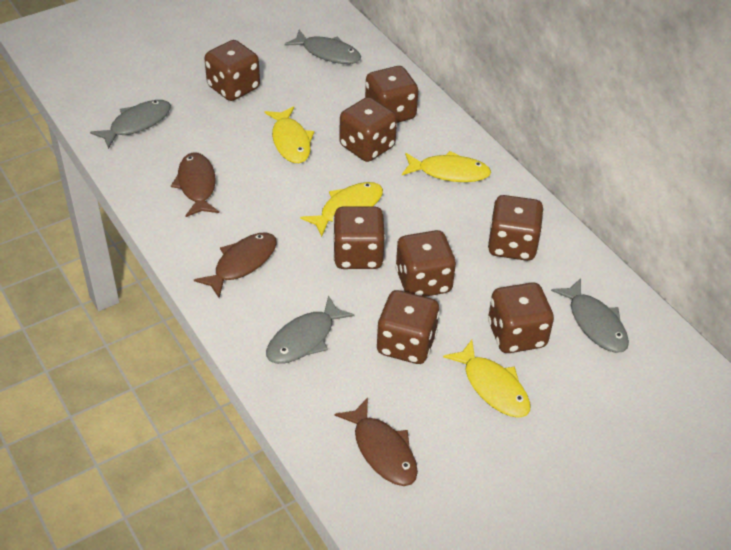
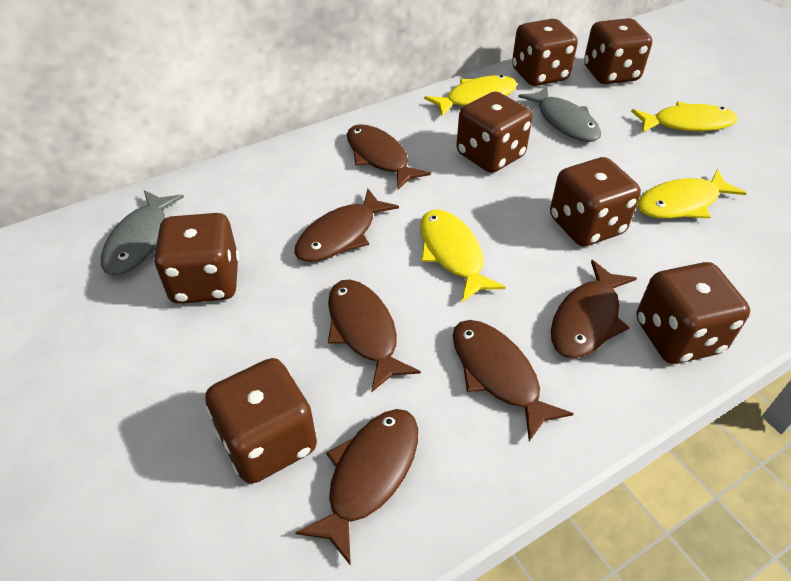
brown dice: [204,40,260,101] [333,206,386,269] [339,97,397,162] [365,66,418,123] [377,290,440,364] [395,230,456,297] [488,195,544,261] [488,282,554,353] = 8 -> [154,213,239,304] [205,358,317,484] [456,92,532,173] [512,19,578,86] [550,157,641,246] [584,18,652,84] [636,262,750,364] = 7
brown fish: [171,152,219,217] [194,232,277,298] [334,398,418,486] = 3 -> [294,188,399,262] [295,409,418,566] [328,280,421,393] [347,124,431,190] [453,320,574,441] [551,260,637,359] = 6
grey fish: [90,100,171,149] [266,295,355,364] [284,30,361,64] [551,278,629,353] = 4 -> [101,190,184,275] [518,86,601,142] = 2

